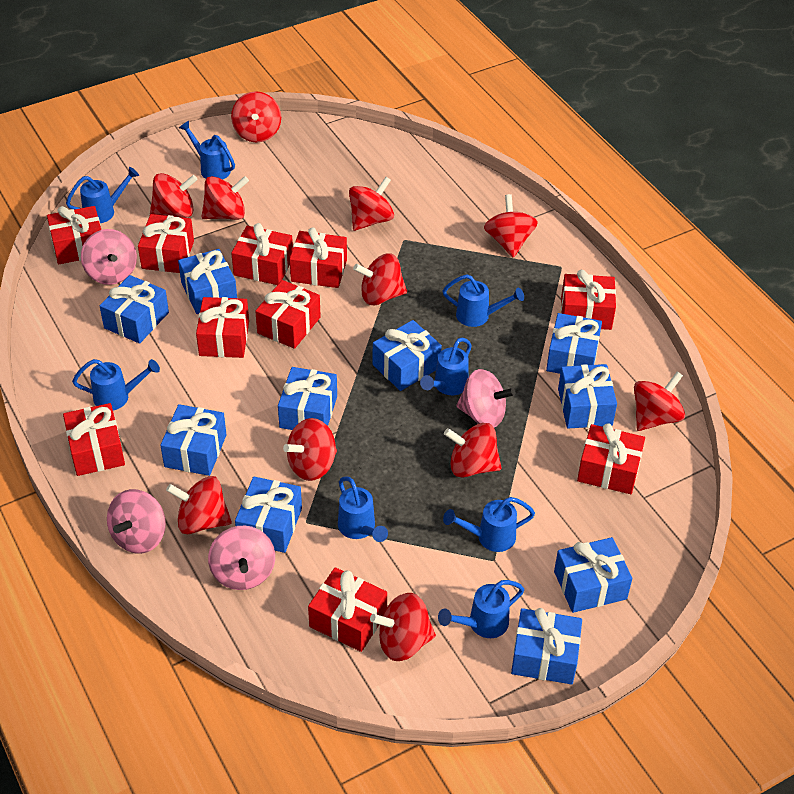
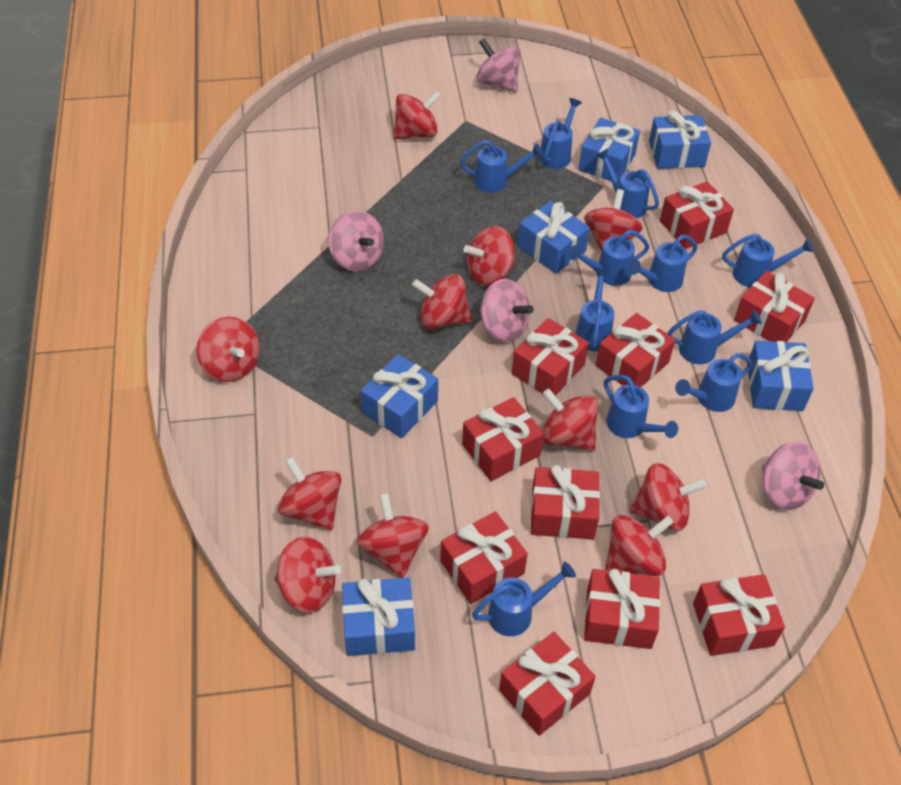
blue gift: [100,275,169,344] [160,404,226,476] [178,249,237,314] [235,477,302,553] [278,367,337,430] [373,320,442,391] [511,608,582,685] [546,313,602,374] [554,537,632,613] [558,364,617,429] = 10 -> [342,577,415,656] [361,354,438,438] [518,201,590,274] [578,117,640,181] [649,110,711,169] [747,341,814,411] = 6
blue watering can: [66,167,139,223] [72,359,160,411] [179,121,235,179] [338,476,388,542] [420,338,472,395] [438,580,524,638] [442,274,524,327] [443,497,535,552] = 8 -> [460,140,543,193] [472,562,576,636] [539,98,582,169] [568,230,650,286] [575,268,614,351] [596,148,659,218] [604,375,678,438] [627,235,698,292] [667,310,762,364] [675,353,753,412] [722,233,814,287] = 11

